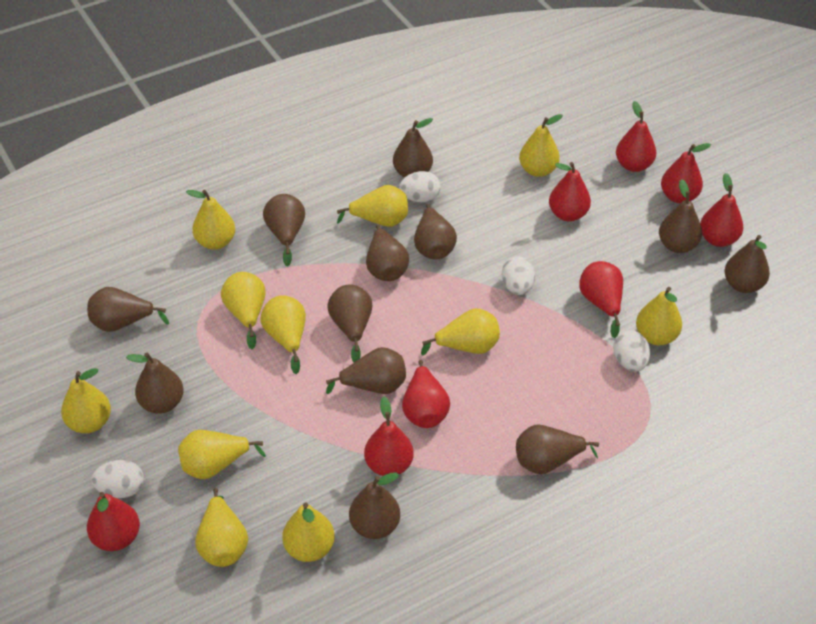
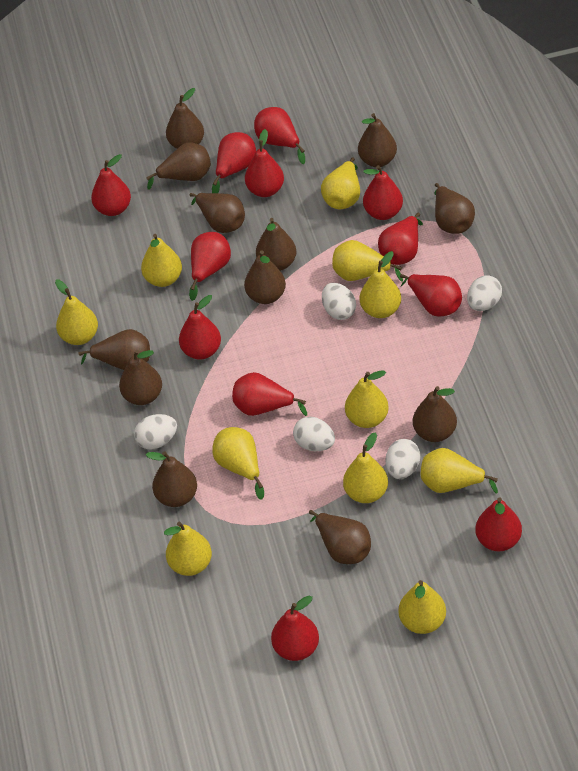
red pear: [87,492,140,551] [364,396,414,476] [402,360,450,428] [549,162,591,222] [579,261,623,338] [616,101,656,172] [661,143,711,204] [700,173,744,247] = 8 -> [91,154,131,216] [179,295,221,359] [189,232,231,301] [212,132,256,193] [232,372,307,416] [245,129,284,197] [254,107,305,164] [271,596,319,661] [363,165,403,220] [378,213,423,265] [400,274,462,317] [475,497,522,551] = 12
white egg: [91,460,144,498] [399,171,441,202] [502,256,535,295] [613,330,650,371] = 4 -> [134,414,177,450] [293,417,335,451] [322,283,356,320] [386,439,420,479] [467,275,502,311] = 5

